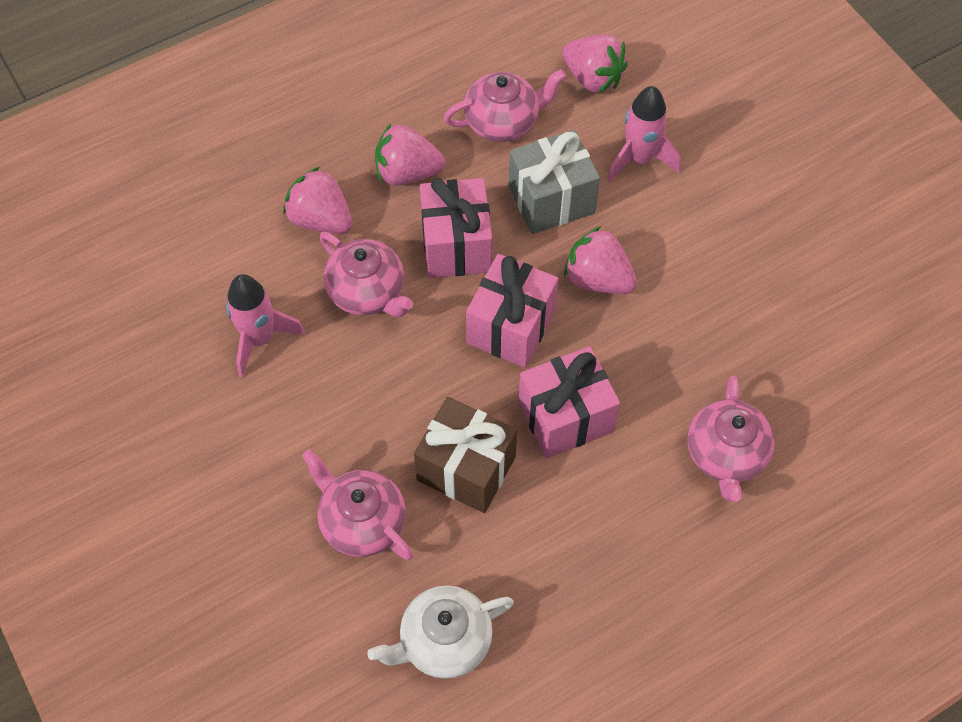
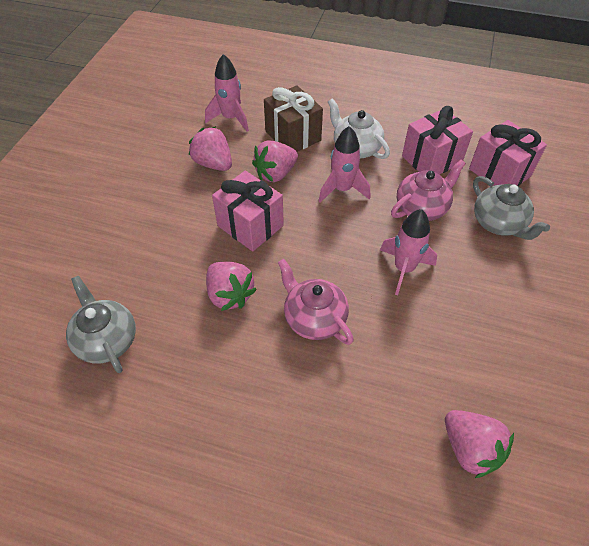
grey gift: [509,130,600,234] = 1 -> none = 0
grey teapot: none = 0 -> [66,276,136,373] [473,176,550,240] = 2
pink rocket: [226,274,305,378] [607,86,680,182] = 2 -> [205,54,249,132] [318,126,370,203] [380,209,437,295] = 3
pink teapot: [302,449,413,560] [320,232,413,317] [444,69,566,142] [687,376,775,502] = 4 -> [278,259,354,345] [391,160,466,221] = 2

